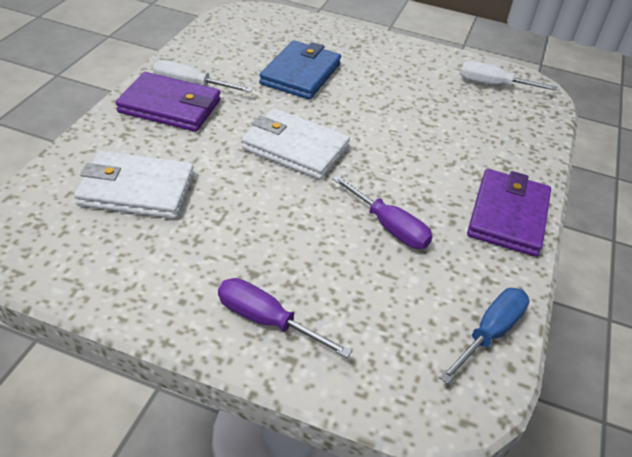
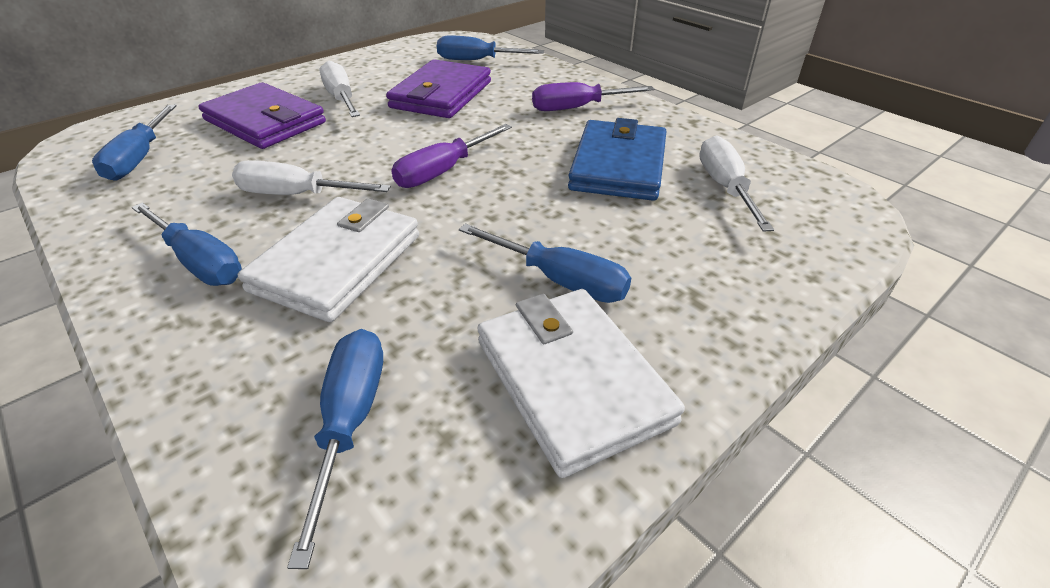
blue screwdriver: [439,288,529,384] = 1 -> [92,105,177,181] [132,203,242,286] [287,329,383,569] [437,35,544,60] [459,223,631,303] = 5
white screwdriver: [153,60,253,93] [460,61,557,91] = 2 -> [232,160,391,195] [319,61,360,117] [699,135,774,231] = 3

